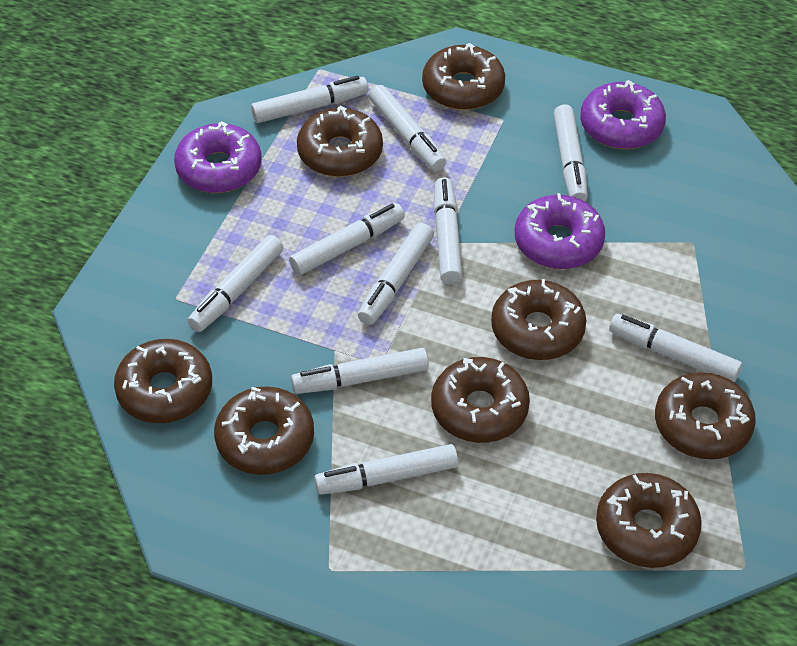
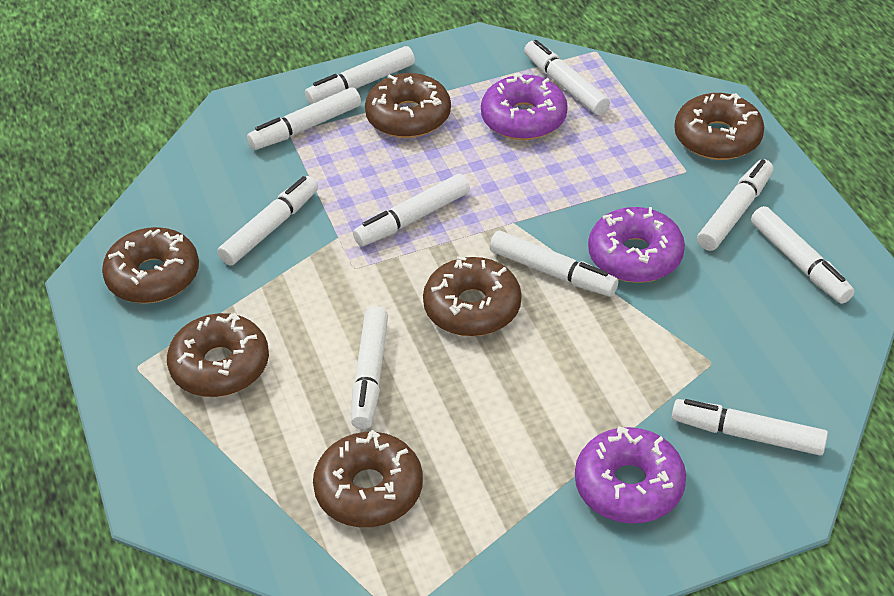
brown donut: [114,339,212,423] [214,386,314,475] [297,106,383,177] [422,43,505,110] [431,357,530,443] [491,279,586,360] [596,473,702,568] [655,372,756,459] = 8 -> [102,227,199,303] [167,313,269,397] [313,430,423,527] [365,73,451,138] [423,256,522,336] [674,93,764,160] = 6

